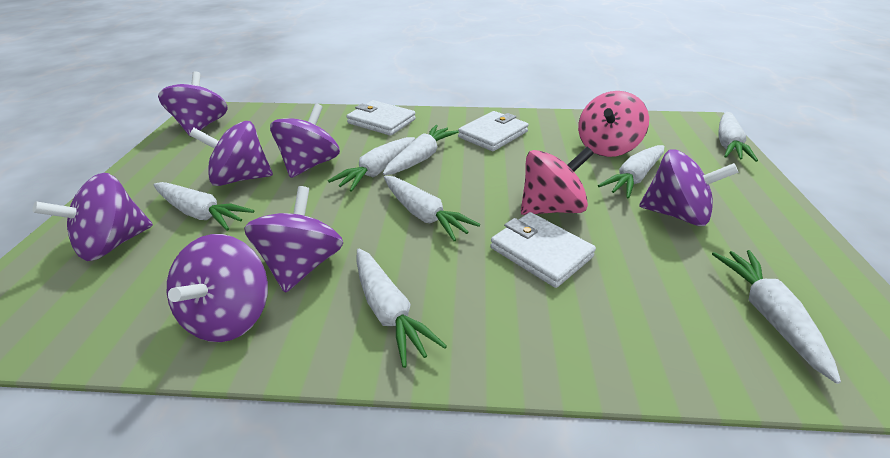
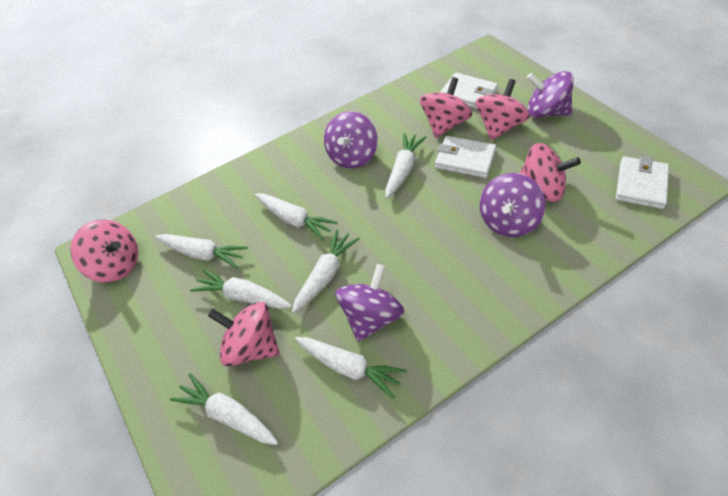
pink spinning top: [521,147,594,215] [578,91,649,157] = 2 -> [71,220,138,283] [208,302,280,367] [420,77,472,138] [476,79,530,141] [520,143,581,202] = 5
purple spinning top: [33,173,153,261] [158,71,228,137] [167,234,268,342] [189,121,273,186] [244,186,343,293] [270,103,340,178] [639,149,739,226] = 7 -> [324,111,378,169] [335,264,404,342] [480,173,546,237] [527,71,574,118] = 4
white carrot: [154,182,254,231] [328,137,415,192] [356,249,447,368] [383,125,459,175] [384,176,480,241] [598,145,664,199] [712,250,841,384] [718,112,758,162] = 8 -> [155,234,248,268] [170,373,278,445] [190,269,292,309] [255,193,338,241] [292,229,360,313] [295,337,406,398] [385,133,426,198] = 7

